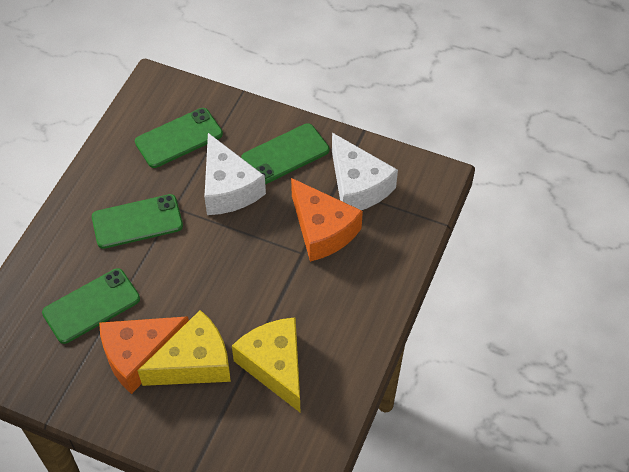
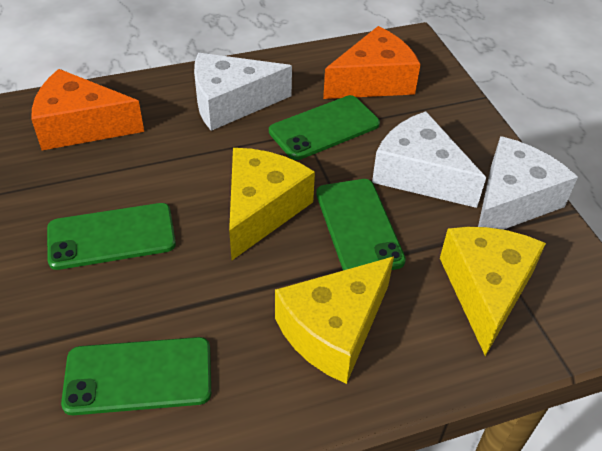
white cheese: [204,133,266,215] [332,133,398,210] = 2 -> [194,53,292,131] [372,111,486,208] [478,136,578,230] = 3
yellow cheese: [138,310,231,386] [232,317,300,412] = 2 -> [229,148,315,260] [275,256,394,384] [440,227,546,356] = 3

